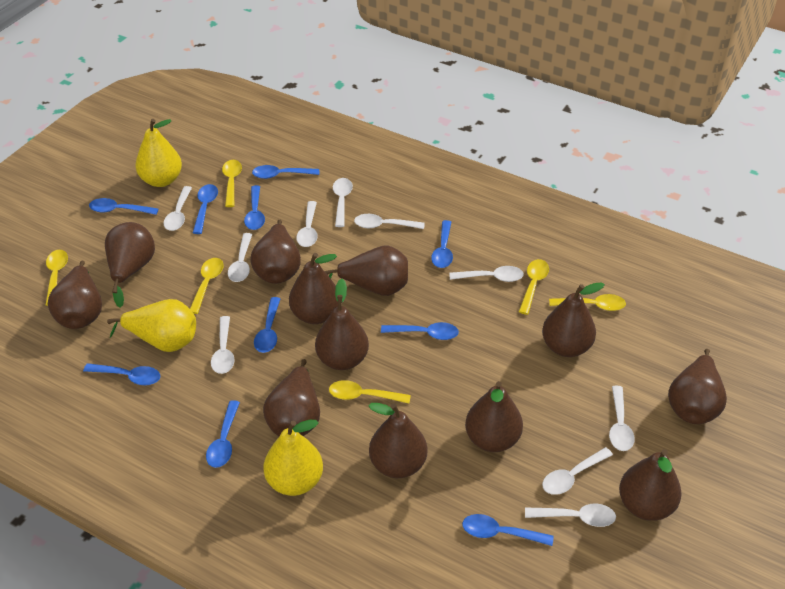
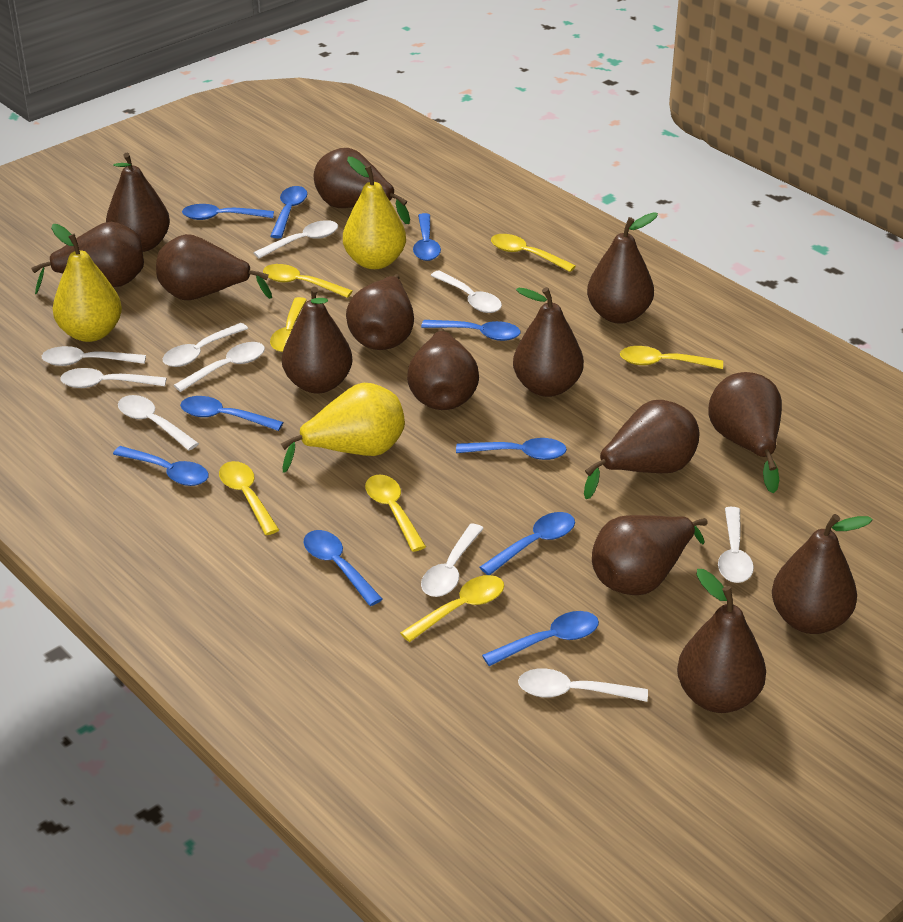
brown pear: [48,260,102,329] [105,222,155,307] [250,220,301,284] [263,359,320,436] [289,253,338,324] [315,279,369,370] [325,245,408,296] [368,403,427,478] [465,381,523,452] [542,282,605,357] [619,449,682,521] [668,349,727,424] = 12 -> [31,222,144,294] [106,153,170,252] [156,234,272,300] [282,287,352,394] [314,148,410,224] [346,274,414,350] [407,328,479,410] [513,287,584,397] [584,400,699,499] [587,212,658,324] [592,515,707,595] [677,569,766,713] [709,372,782,493] [772,514,873,634] = 14
yellow spoon: [46,250,68,306] [190,258,224,314] [222,160,242,207] [329,380,411,403] [519,259,549,315] [549,294,626,311] = 6 -> [219,461,279,535] [263,264,353,298] [270,297,307,352] [365,474,426,552] [400,575,504,642] [491,234,576,272] [620,346,723,369] = 7

